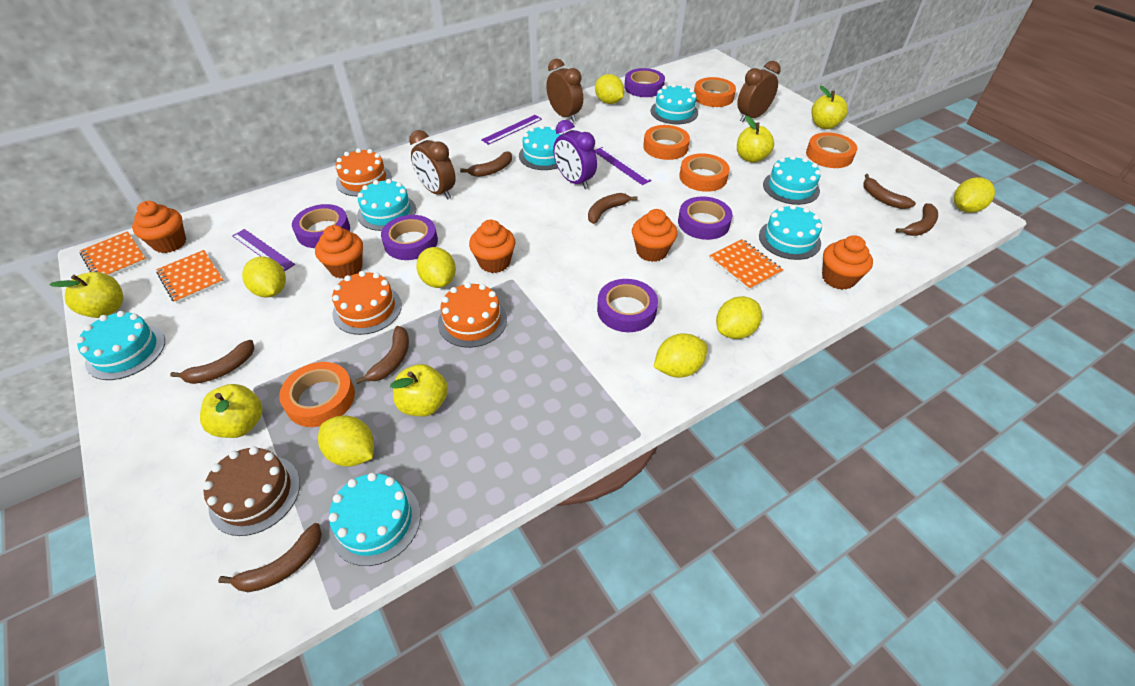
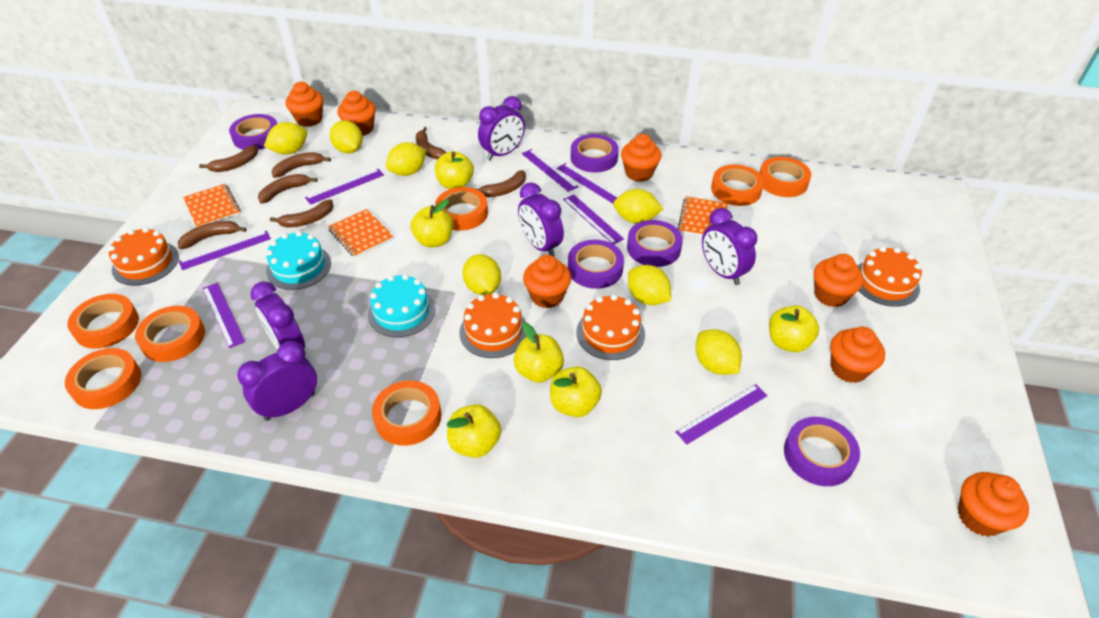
brown cake: [203,446,300,536] = 1 -> none = 0
brown clock: [409,130,456,199] [546,59,583,122] [737,61,781,122] = 3 -> none = 0
orange cake: [332,271,402,335] [336,148,392,197] [438,282,507,348] = 3 -> [108,227,179,286] [459,293,527,358] [576,295,645,360] [858,247,922,307] = 4
orange cupcake: [132,201,186,253] [315,225,363,279] [469,220,516,273] [632,209,677,262] [822,235,873,290] = 5 -> [285,82,324,127] [338,91,376,136] [523,255,571,308] [621,134,662,182] [814,254,863,307] [830,327,885,383] [958,472,1029,537] = 7
orange tape: [279,362,355,427] [643,125,690,160] [679,153,730,192] [694,77,736,107] [806,132,857,168] = 5 -> [65,348,141,409] [67,294,139,349] [135,306,205,362] [372,380,442,446] [435,187,488,231] [711,164,764,206] [759,157,811,197] = 7
purple clock: [553,120,597,189] = 1 -> [237,341,317,421] [250,281,305,350] [478,96,525,161] [518,182,564,257] [702,208,757,285] = 5
purple ruler: [232,229,295,271] [481,115,542,145] [595,147,652,185] = 3 -> [179,231,271,270] [203,283,245,348] [305,169,384,205] [522,149,579,192] [557,163,619,204] [563,194,624,244] [675,384,768,444] = 7
turquoise cake: [76,311,165,380] [329,473,421,566] [357,179,416,231] [519,125,564,170] [651,84,698,124] [759,204,822,260] [763,155,821,205] = 7 -> [266,231,331,290] [368,274,435,337] = 2
yellow apple: [49,272,123,318] [200,384,263,438] [390,364,448,417] [737,116,774,163] [811,86,848,129] = 5 -> [411,199,453,248] [435,151,474,189] [447,404,501,458] [514,322,564,383] [550,366,602,417] [769,306,819,352] = 6

